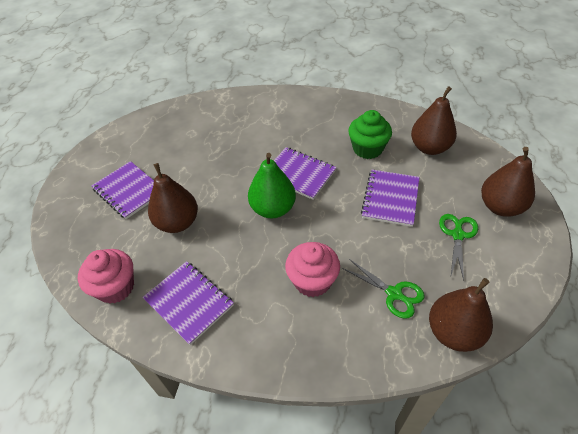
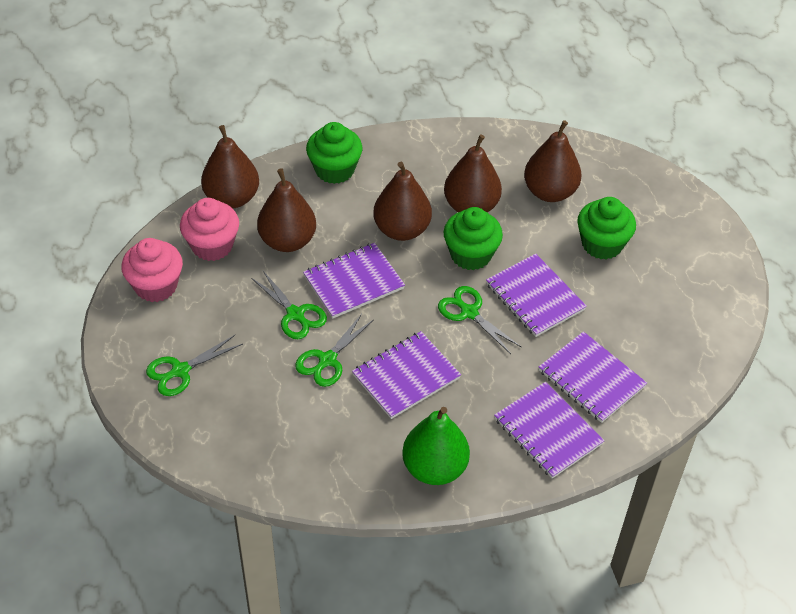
brown pear: [148,163,198,233] [411,86,457,155] [429,278,493,352] [481,147,535,217] = 4 -> [201,125,259,208] [257,168,316,252] [373,162,432,241] [444,135,502,213] [524,120,582,202] = 5
green cupcake: [348,110,392,159] = 1 -> [306,122,362,184] [444,207,503,270] [577,197,636,260] = 3
green scissors: [342,259,425,319] [439,214,478,281] = 2 -> [146,335,243,396] [251,271,327,339] [295,314,373,387] [438,286,521,354] = 4
purple notebook: [91,161,154,219] [143,261,234,345] [274,147,337,200] [361,170,419,227] = 4 -> [303,243,405,319] [352,331,461,419] [486,254,587,337] [494,382,605,479] [539,332,647,423] = 5

